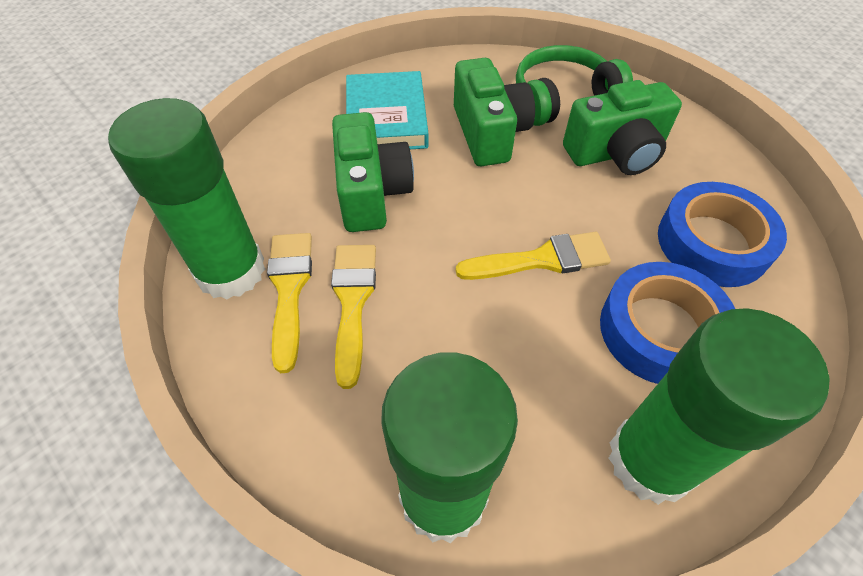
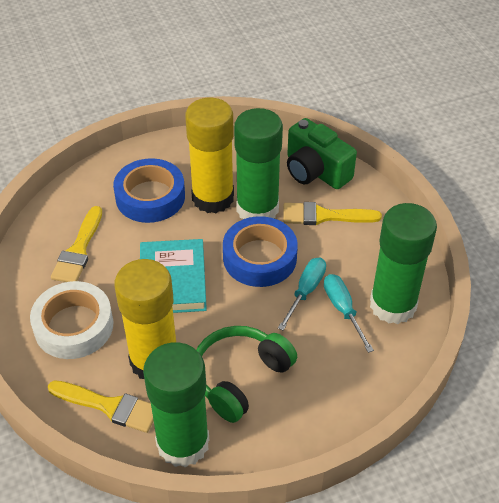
green camera: [332,112,414,232] [454,58,535,166] [563,80,682,175] = 3 -> [287,118,357,189] = 1
turquoise screwdriver: none = 0 -> [278,258,326,330] [324,274,374,353] = 2
white tape: none = 0 -> [30,281,113,359] = 1
yellow glue stick: none = 0 -> [114,259,176,379] [185,98,234,213] = 2

